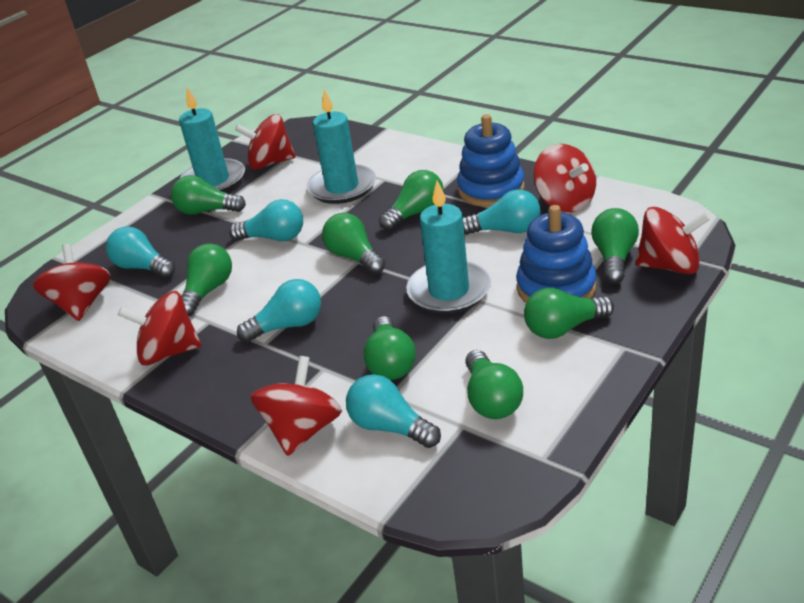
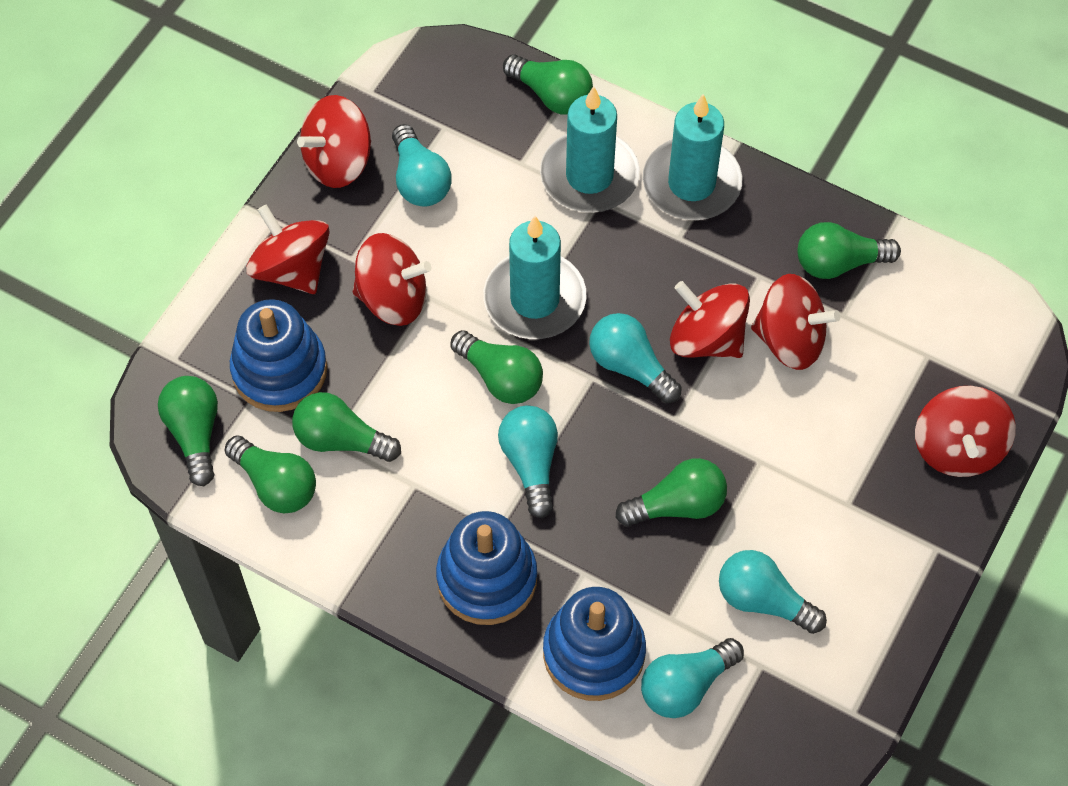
blue stacking toy: [457,114,525,207] [516,205,596,303] = 2 -> [230,299,327,412] [436,511,537,625] [543,587,646,701] = 3
green light bulb: [171,175,246,215] [181,244,232,316] [322,213,386,274] [363,316,416,380] [379,170,444,230] [465,350,523,419] [524,288,614,339] [591,208,639,284] = 8 -> [158,376,218,486] [225,435,316,513] [292,392,401,462] [450,330,543,404] [503,54,593,115] [616,458,727,526] [797,222,901,279] = 7

